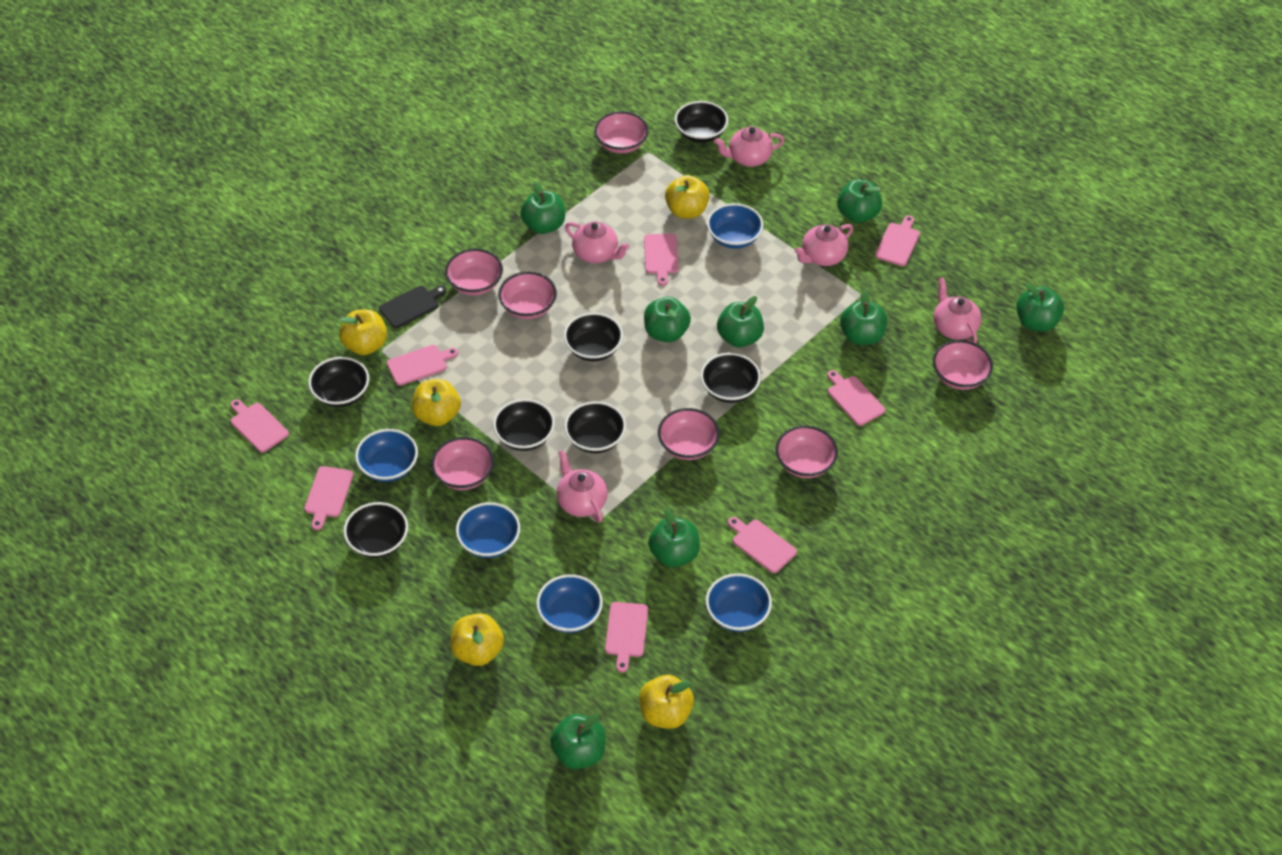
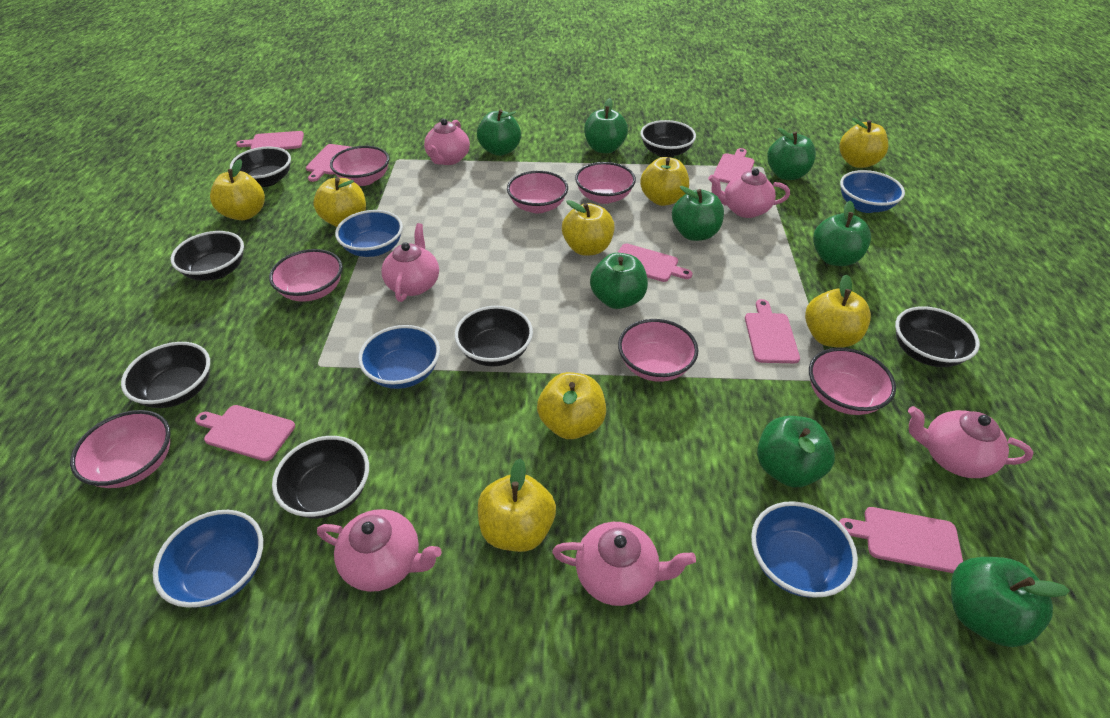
black cutting board: [379,286,446,328] = 1 -> none = 0
pink cutting board: [231,399,289,453] [304,466,353,530] [387,345,458,386] [605,602,648,673] [644,234,679,286] [728,517,797,573] [827,370,885,426] [875,215,920,266] = 8 -> [195,405,295,461] [236,131,304,149] [306,144,351,182] [617,244,693,282] [713,148,755,183] [745,299,800,363] [839,507,963,573] = 7
pink teapot: [556,450,608,522] [565,221,630,263] [714,126,784,167] [795,224,853,266] [934,277,981,343] = 5 -> [317,509,442,592] [381,223,439,302] [424,119,470,165] [552,522,696,606] [708,168,790,218] [908,406,1033,478] = 6
yellow apple: [339,309,387,355] [412,379,461,426] [450,613,504,666] [639,675,694,729] [665,175,710,219] = 5 -> [210,159,265,220] [313,178,366,227] [478,458,556,552] [537,372,606,439] [562,200,615,256] [640,157,689,206] [805,274,871,348] [839,118,888,168] = 8

